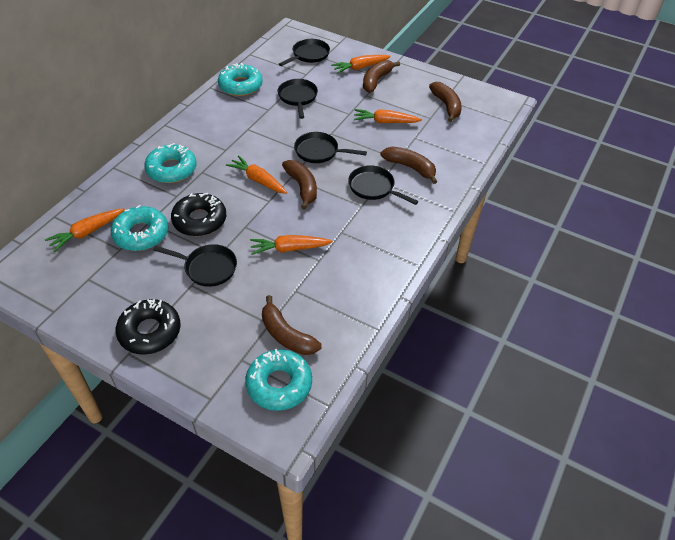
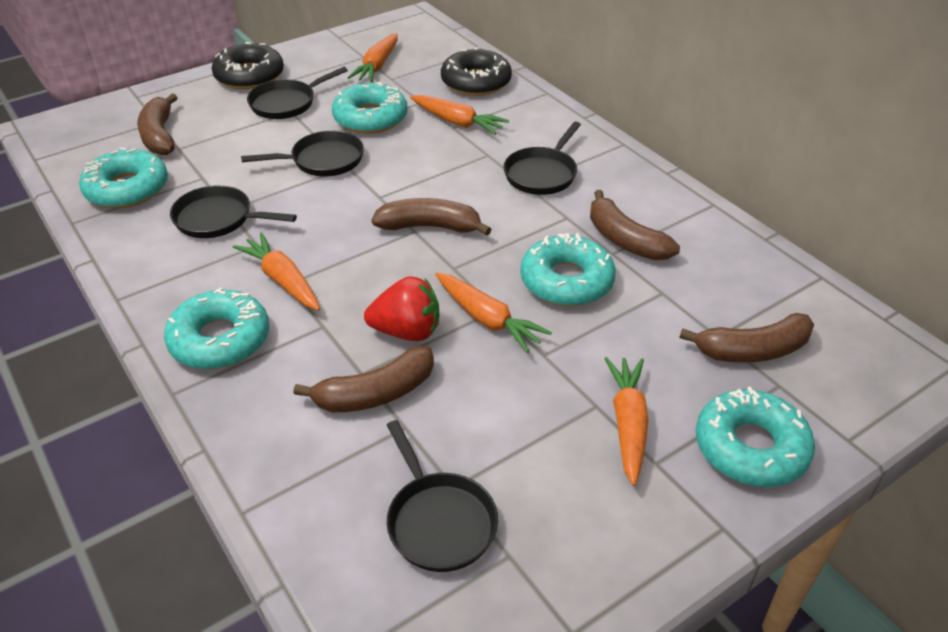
red strawberry: none = 0 -> [364,276,439,341] = 1
turquoise donut: [111,205,168,251] [144,143,197,183] [218,63,263,96] [245,349,312,411] = 4 -> [79,148,168,208] [164,288,269,369] [332,82,408,134] [520,233,616,306] [696,387,815,487] = 5

